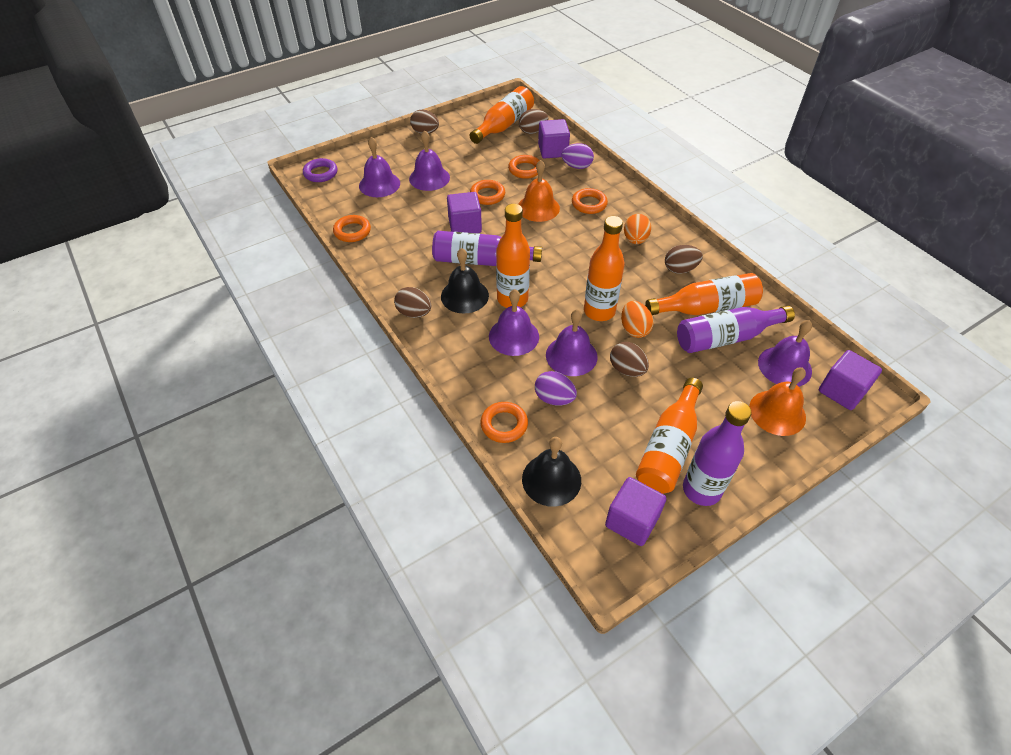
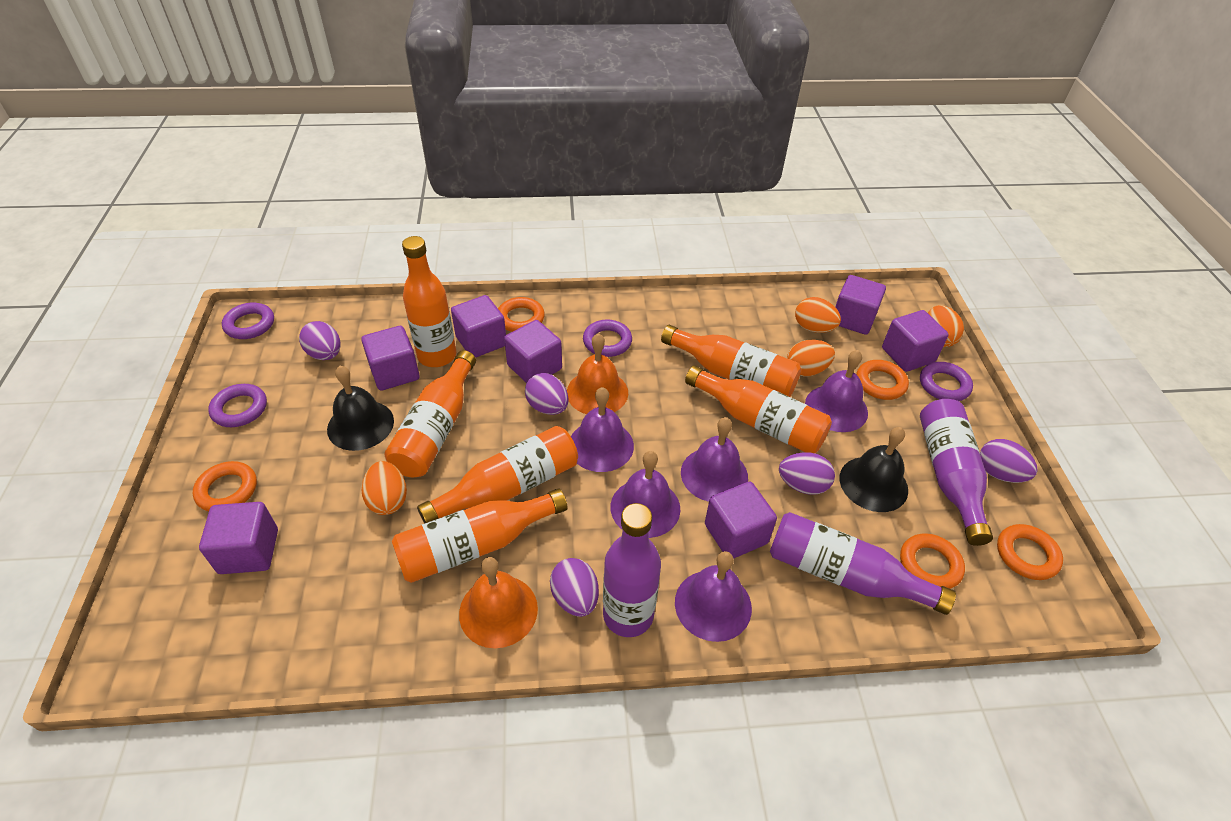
brown egg: [394,287,431,318] [410,110,439,134] [519,109,548,134] [610,342,649,377] [665,245,703,274] = 5 -> none = 0
orange bottle: [470,86,534,144] [496,204,530,308] [584,216,625,321] [636,378,703,494] [645,273,763,315] = 5 -> [385,350,476,477] [392,488,567,583] [402,236,456,367] [417,426,578,524] [661,325,801,397] [685,365,832,453] = 6
orange egg: [621,301,654,338] [624,214,651,244] = 2 -> [362,461,407,515] [787,340,835,376] [795,297,841,333] [928,305,964,347] = 4
purple cube: [447,192,482,233] [538,119,570,158] [605,477,667,546] [819,350,882,410] = 4 -> [199,502,278,574] [361,326,420,391] [451,295,506,358] [504,320,562,383] [705,482,777,559] [835,275,886,335] [882,310,949,372] = 7
purple egg: [535,371,577,406] [562,143,594,169] = 2 -> [299,321,341,360] [525,373,569,415] [550,558,599,617] [779,452,835,495] [980,439,1038,483] = 5
purple ring: [303,158,337,182] = 1 -> [208,384,267,427] [222,303,274,339] [583,319,632,357] [920,362,973,401] = 4

